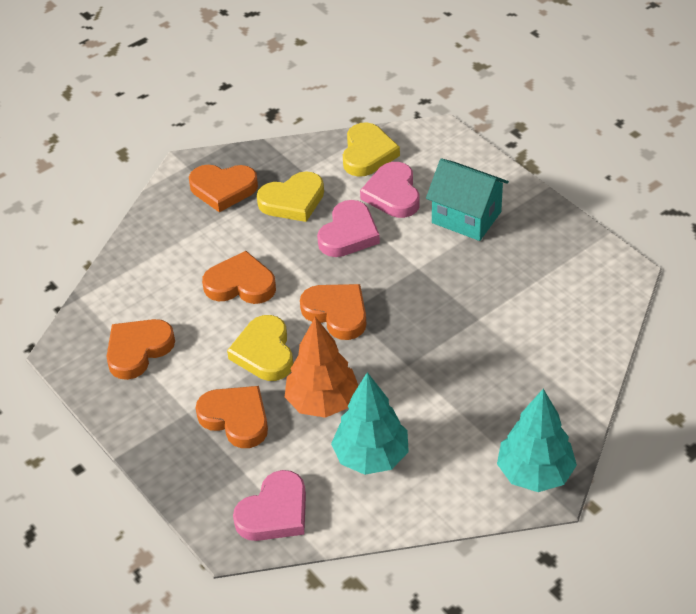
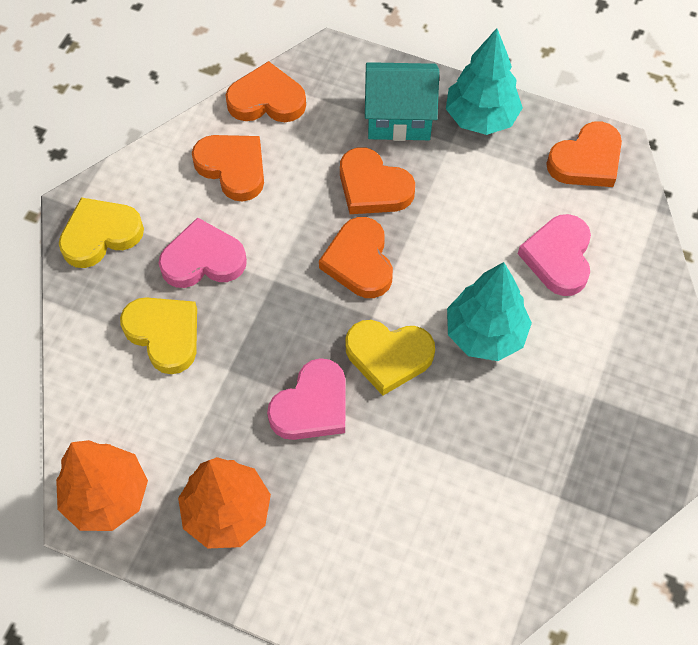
orange tree: [285,317,359,418] = 1 -> [56,440,148,531] [178,457,271,549] = 2

